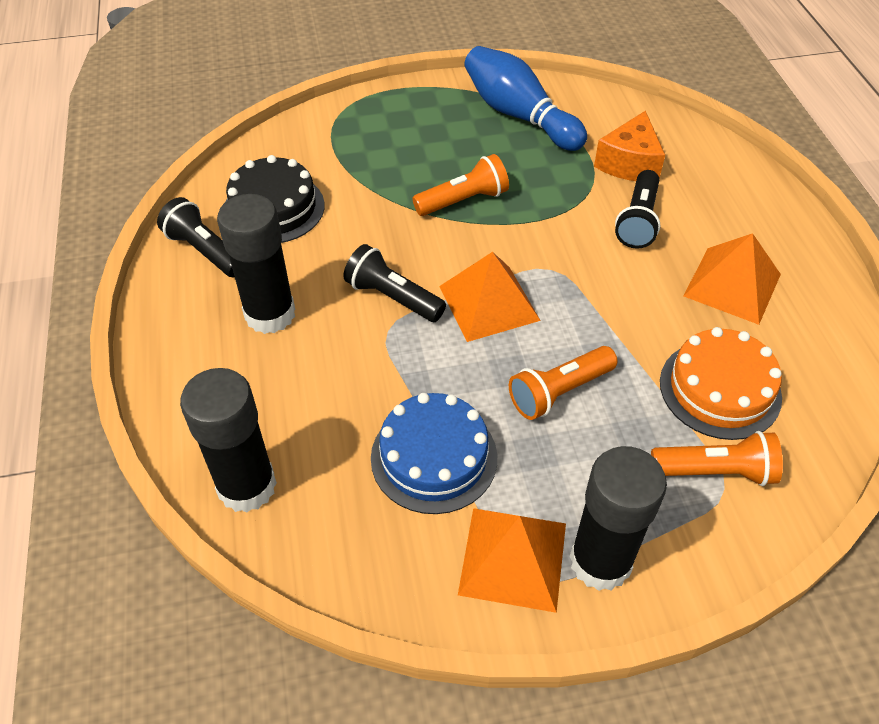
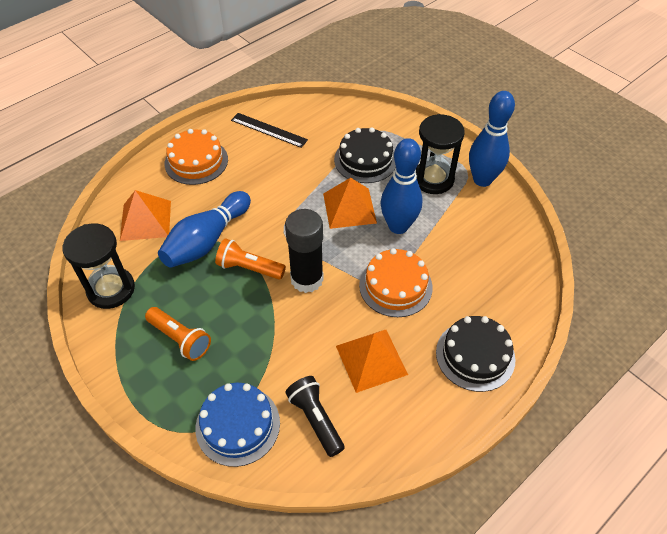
black cake: [226,155,325,243] = 1 -> [334,127,396,183] [436,316,515,392] = 2
black flashlight: [157,197,235,277] [343,244,446,322] [615,170,661,249] = 3 -> [285,376,345,457] = 1
black glue stick: [180,368,277,513] [217,194,295,334] [570,446,667,591] = 3 -> [285,209,324,293] = 1
black hourglass: none = 0 -> [63,224,135,309] [416,114,465,194] = 2
black ruler: none = 0 -> [231,113,308,148] = 1
blue bowling pin: [464,46,587,151] = 1 -> [158,191,251,268] [381,138,422,234] [469,91,515,187] = 3
orange cake: [660,327,782,440] = 1 -> [165,129,228,185] [359,248,433,317] = 2
orange cheese: [594,110,665,181] = 1 -> none = 0
orange flashlight: [412,154,509,216] [509,346,617,420] [651,431,783,486] = 3 -> [145,307,211,361] [215,238,286,280] = 2

